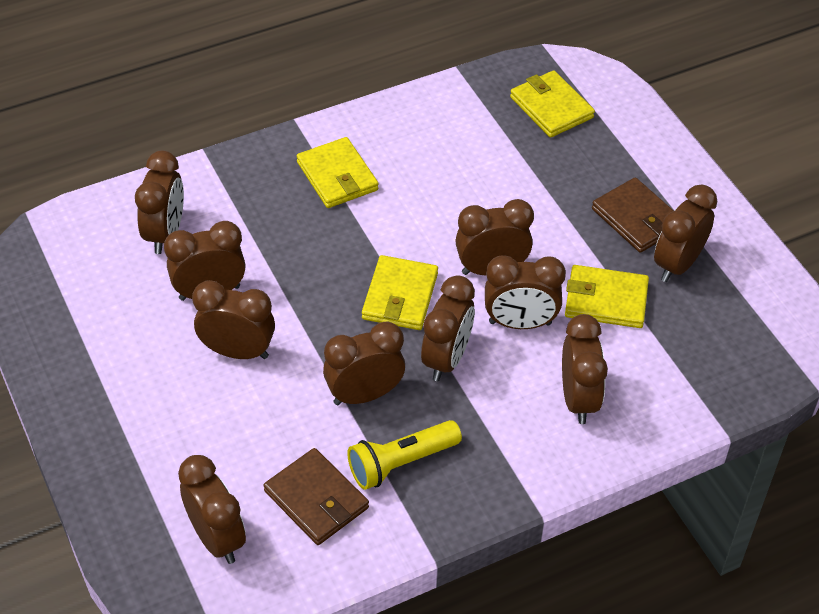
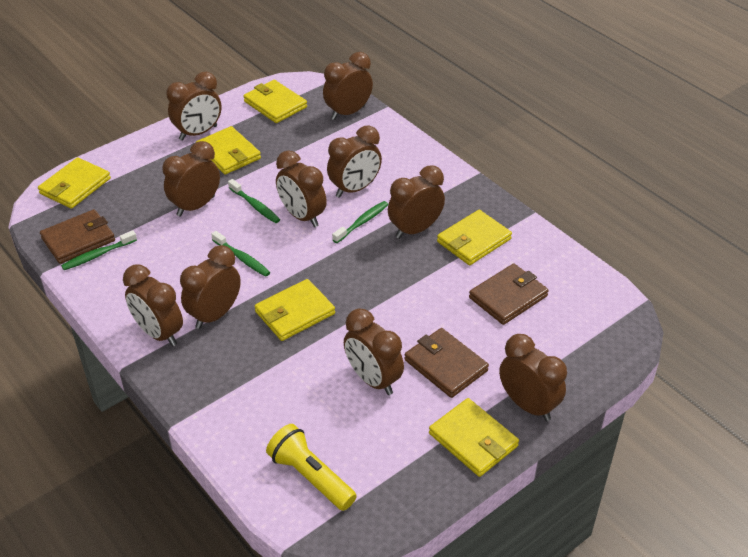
brown wallet: [264,448,369,545] [592,177,674,253] = 2 -> [40,209,115,264] [404,328,489,398] [469,263,549,325] = 3
green toothbrush: none = 0 -> [61,230,137,270] [211,231,270,277] [228,179,280,223] [332,201,388,243] = 4
yellow wallet: [297,137,378,208] [362,255,438,330] [510,70,595,138] [565,265,649,328] = 4 -> [38,157,111,209] [196,126,261,175] [243,80,307,123] [255,279,335,341] [429,398,519,477] [437,210,512,265] = 6

